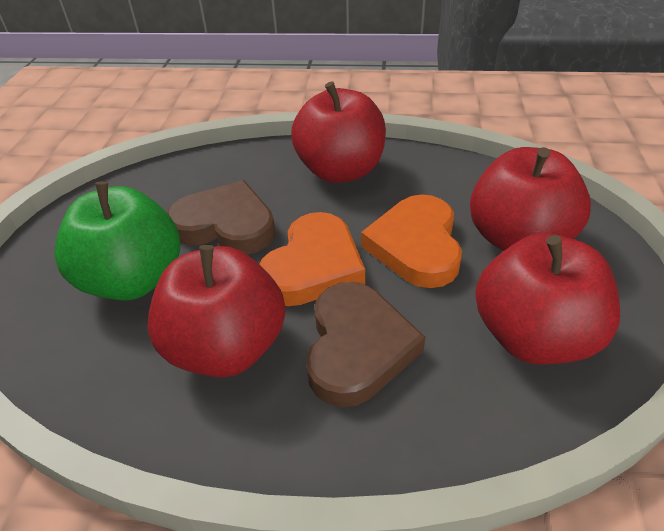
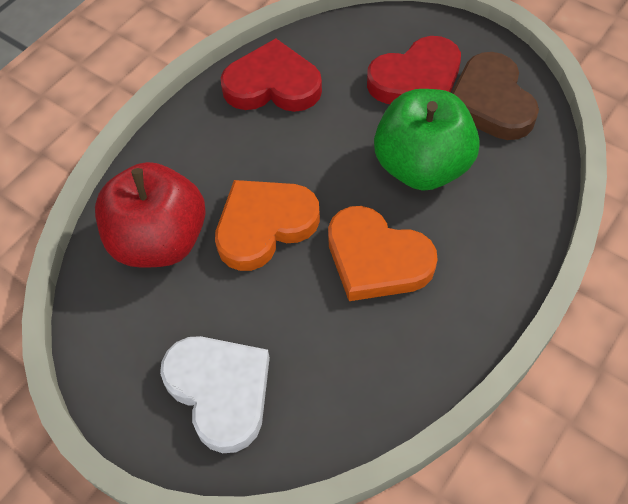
brown heart: [167,180,275,254] [306,282,425,407] = 2 -> [452,52,539,140] = 1
red apple: [148,244,286,378] [292,81,386,183] [470,147,591,251] [475,233,620,365] = 4 -> [95,162,206,268] = 1
red heart: none = 0 -> [221,38,322,112] [367,36,461,104] = 2
white heart: none = 0 -> [160,336,270,453] = 1

